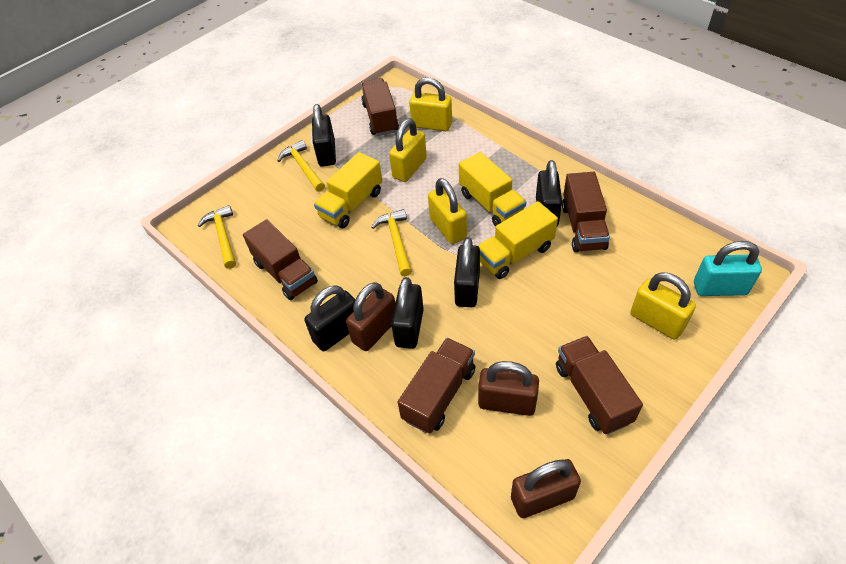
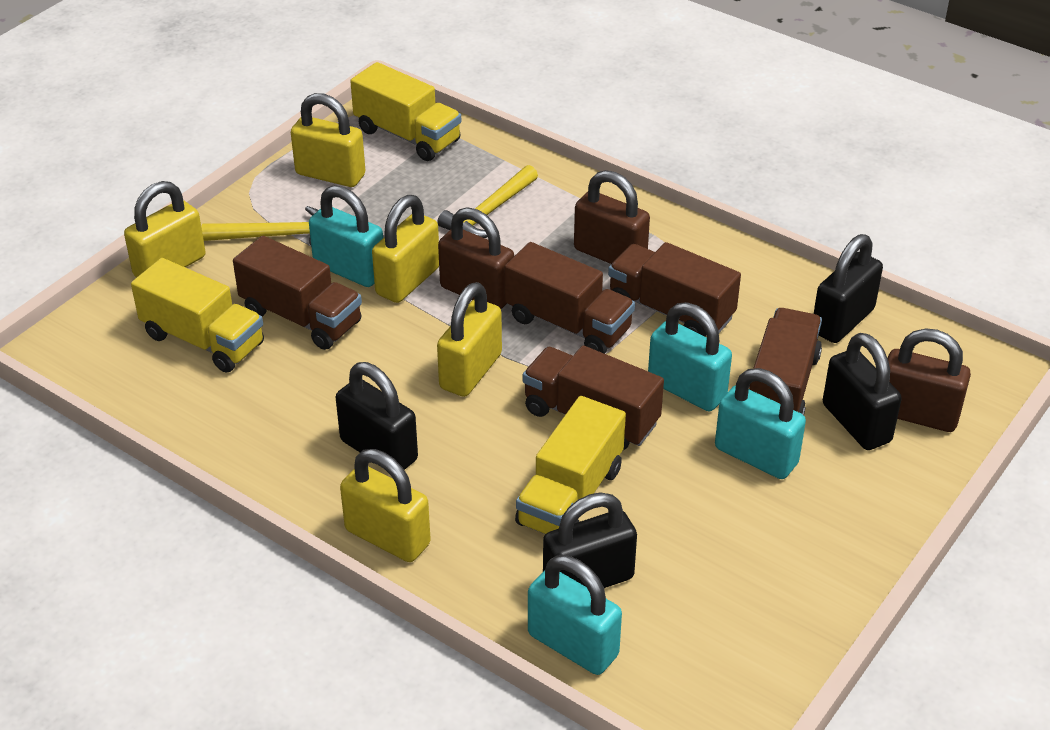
black padlock: [304,285,355,351] [312,104,336,167] [391,277,424,349] [454,237,480,307] [536,160,562,226] = 5 -> [336,362,418,470] [543,492,637,588] [814,234,883,343] [823,333,902,450] = 4
turquoise padlock: [694,241,762,296] = 1 -> [309,185,383,287] [528,555,622,675] [648,302,732,411] [715,368,806,479] = 4
yellow hammer: [198,205,236,269] [277,140,325,192] [371,209,412,276] = 3 -> [202,206,318,245] [438,165,538,238] = 2
yellow padlock: [389,118,427,182] [409,77,452,131] [428,178,467,244] [630,272,696,339] = 4 -> [124,181,206,278] [291,93,365,187] [340,449,431,562] [372,195,439,303] [437,282,502,397] = 5

